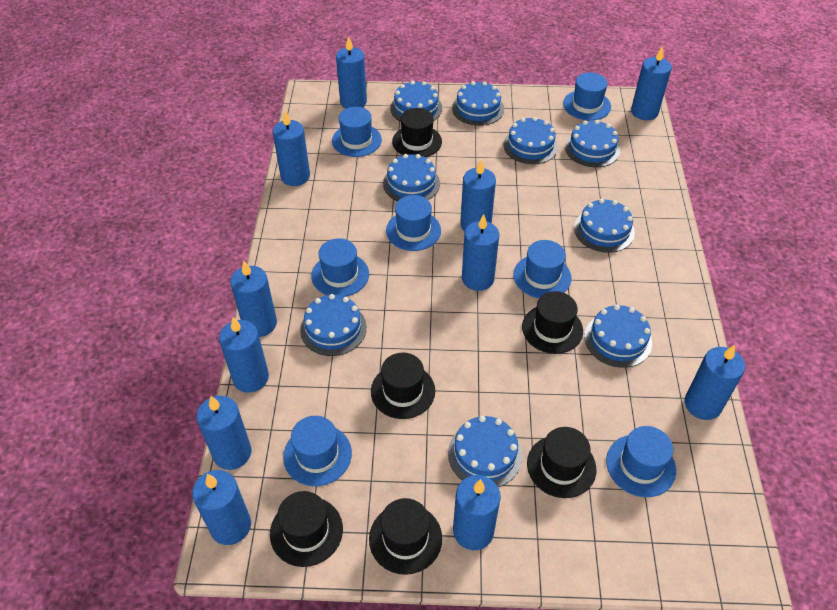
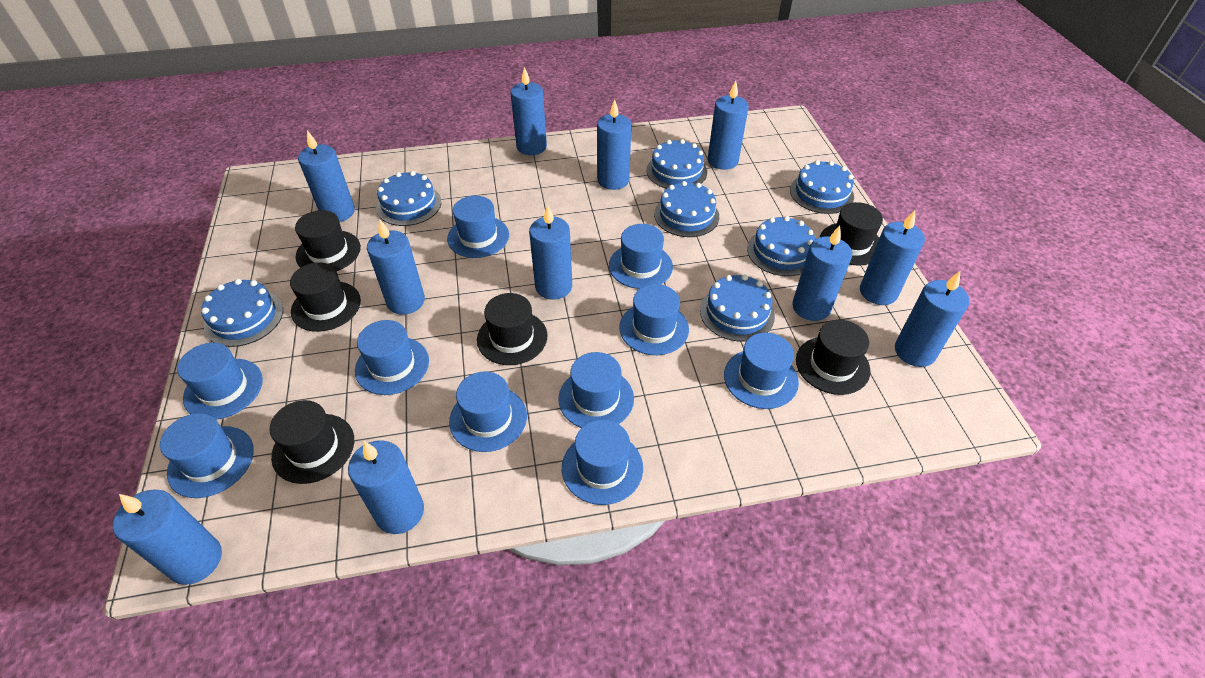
blue cake: [300,294,367,356] [383,154,440,201] [390,81,442,122] [448,416,522,487] [452,81,504,126] [503,117,558,164] [565,120,620,167] [574,199,635,253] [584,305,652,368] = 9 -> [201,279,283,347] [376,171,441,226] [646,139,707,189] [654,181,719,237] [700,274,775,342] [747,216,815,276] [790,160,854,214] = 7
blue hat: [283,416,352,486] [311,238,369,297] [332,107,382,157] [386,195,441,251] [513,240,572,298] [563,72,611,121] [606,426,676,497] = 7 -> [160,413,254,498] [177,343,263,420] [355,320,429,395] [447,196,509,258] [449,371,527,452] [558,352,634,428] [562,419,643,505] [609,224,673,289] [619,284,689,355] [724,333,799,409] = 10

